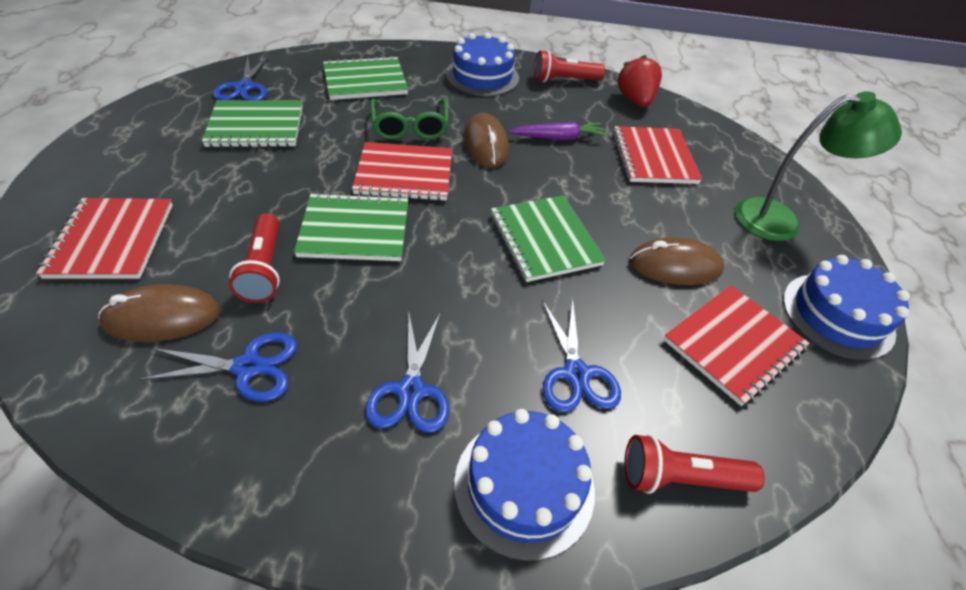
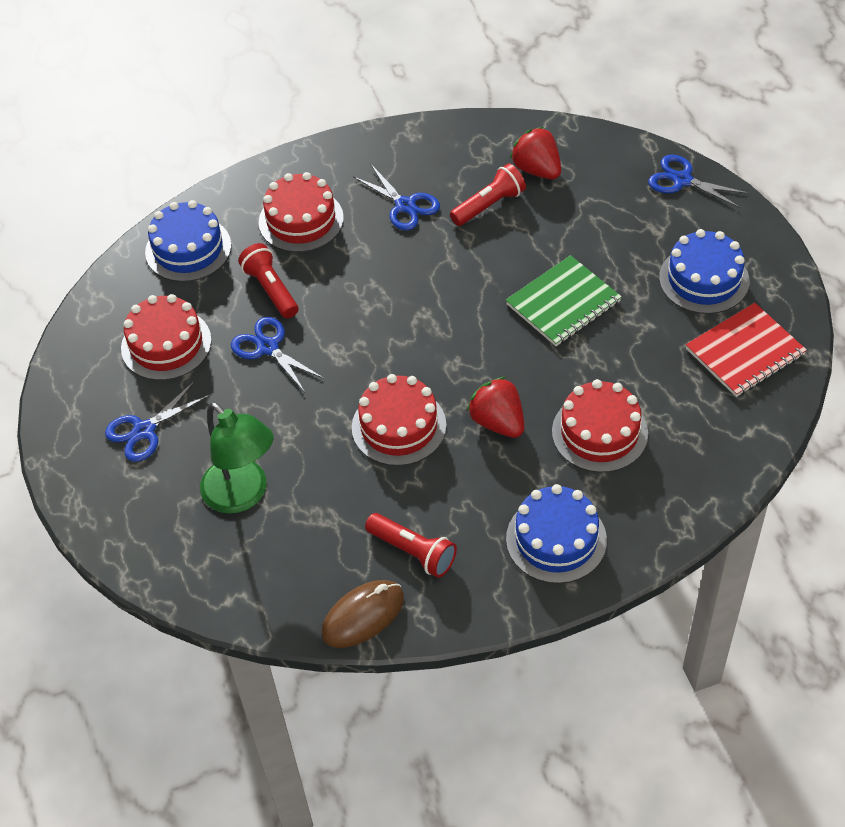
brown mouse: [98,284,221,342] [463,113,509,168] [629,237,724,285] = 3 -> [322,580,404,648] = 1
green glasses: [370,99,449,140] = 1 -> none = 0
green notebook: [202,100,303,147] [294,192,408,261] [323,56,408,100] [491,195,606,282] = 4 -> [506,255,622,346] = 1
purple carrot: [509,122,607,140] = 1 -> none = 0
red cake: none = 0 -> [121,294,212,380] [259,172,344,252] [352,374,446,466] [552,379,648,473] = 4
red notebook: [36,198,173,279] [352,142,452,201] [613,126,702,184] [663,285,809,406] = 4 -> [686,303,807,397] = 1
red strawberry: [617,55,662,107] = 1 -> [467,377,524,438] [510,127,561,179] = 2

